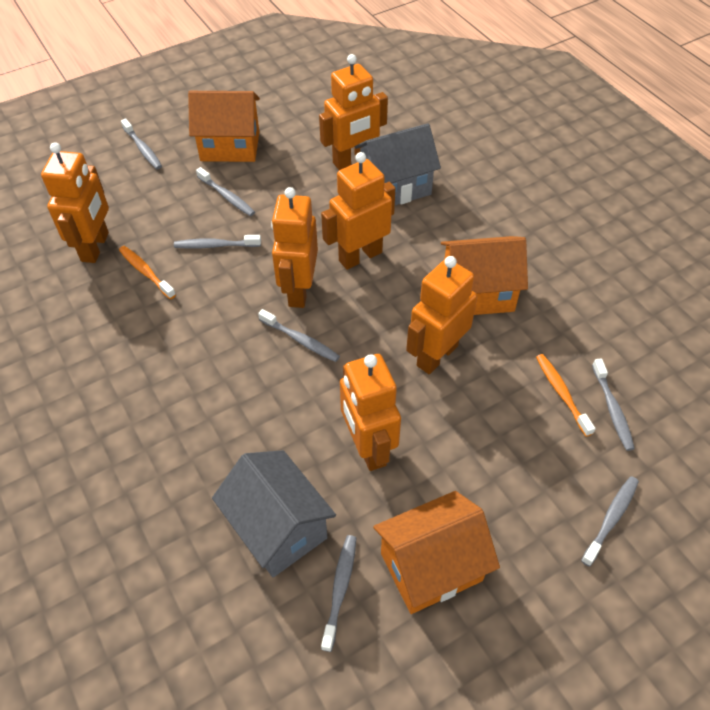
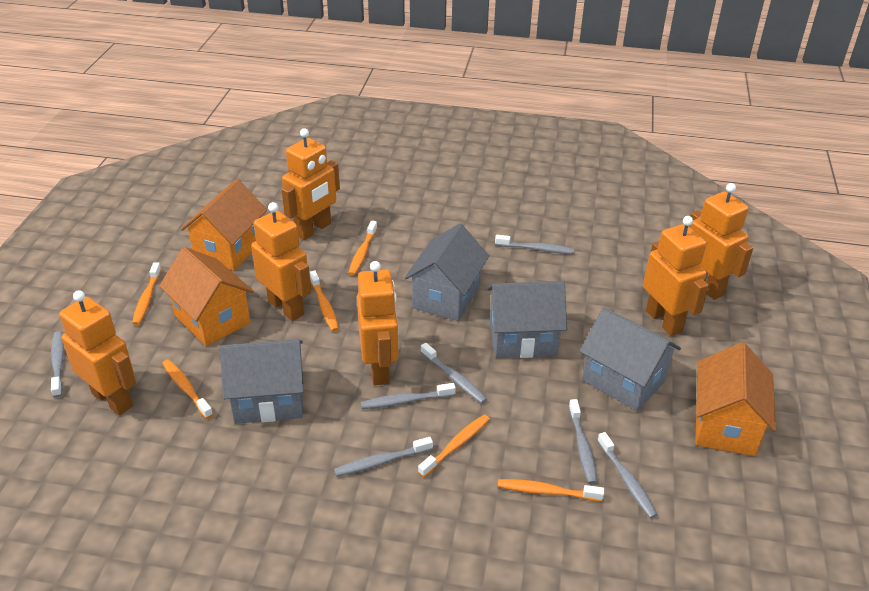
grey house: [212,450,336,577] [354,123,441,205] = 2 -> [220,339,304,424] [404,224,489,321] [487,281,567,358] [579,307,681,411] = 4
orange toothbrush: [119,246,176,299] [536,354,595,437] = 2 -> [132,262,161,325] [162,359,213,419] [310,271,339,332] [348,220,377,276] [418,415,490,477] [498,479,604,501] = 6

